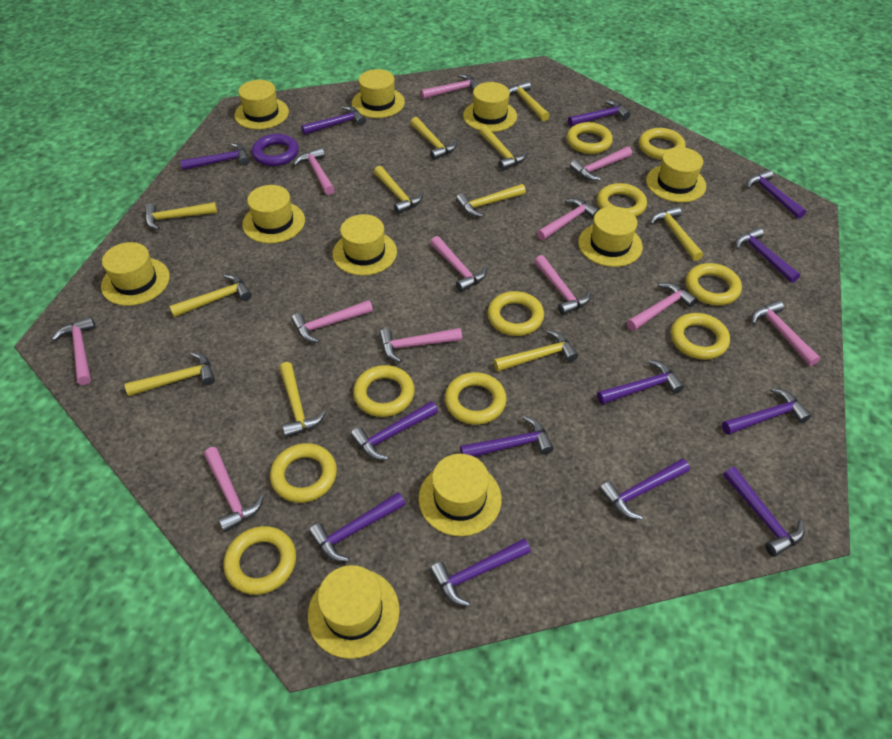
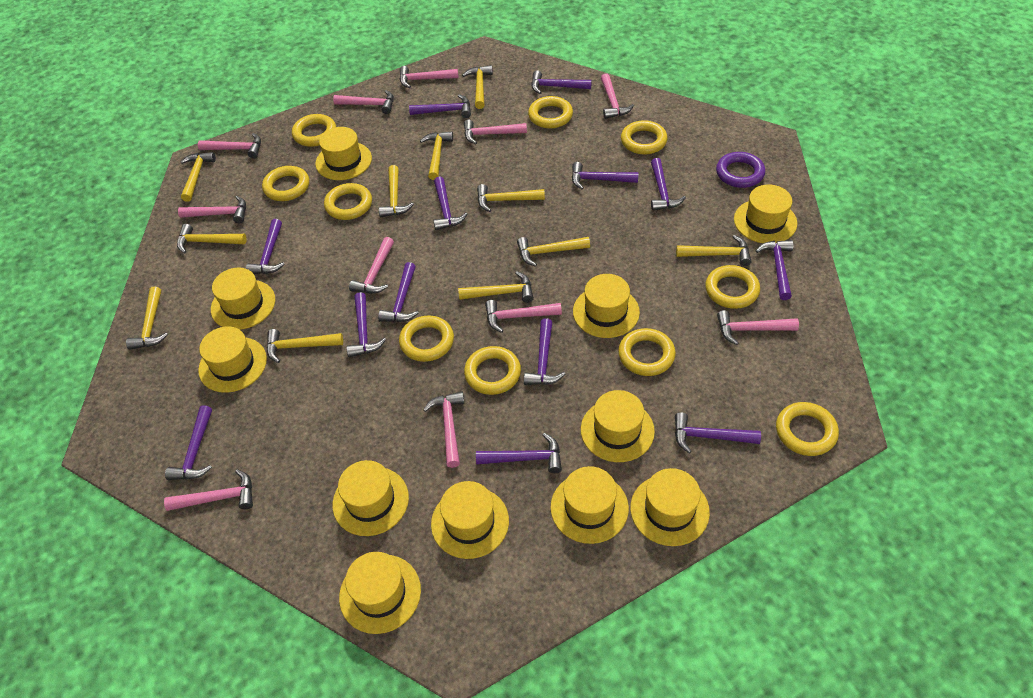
pink hammer: [52,317,96,385] [204,447,264,532] [291,300,373,343] [293,147,335,195] [379,328,462,363] [420,74,479,99] [430,236,487,292] [534,255,591,315] [537,198,599,240] [570,146,632,181] [627,283,697,331] [752,300,821,366] = 12 -> [164,469,253,511] [178,196,246,223] [198,133,261,159] [333,90,394,114] [349,237,394,294] [400,66,458,88] [423,392,464,468] [464,119,527,144] [485,300,562,333] [601,73,634,119] [717,310,799,345] = 11
yellow hat: [101,242,170,306] [234,80,289,129] [242,185,305,243] [308,565,400,659] [333,214,397,276] [352,69,405,118] [419,454,502,536] [463,82,517,132] [578,206,643,267] [646,147,706,202] = 10 -> [198,326,267,393] [211,268,275,330] [315,127,372,180] [332,460,409,536] [339,552,421,634] [431,481,509,559] [550,466,629,544] [573,274,640,338] [581,390,655,462] [630,468,710,546] [734,185,797,243] = 11

